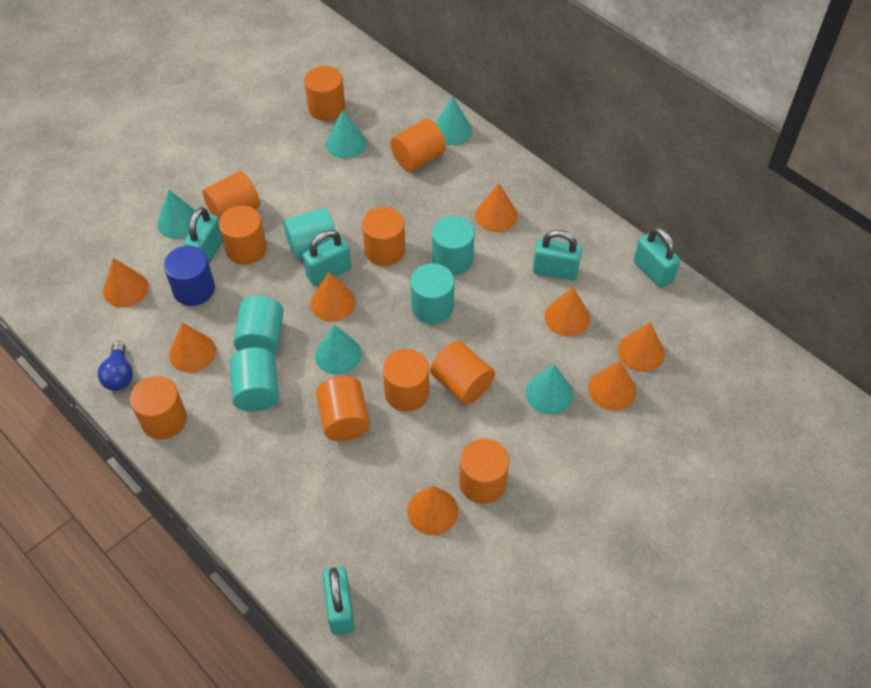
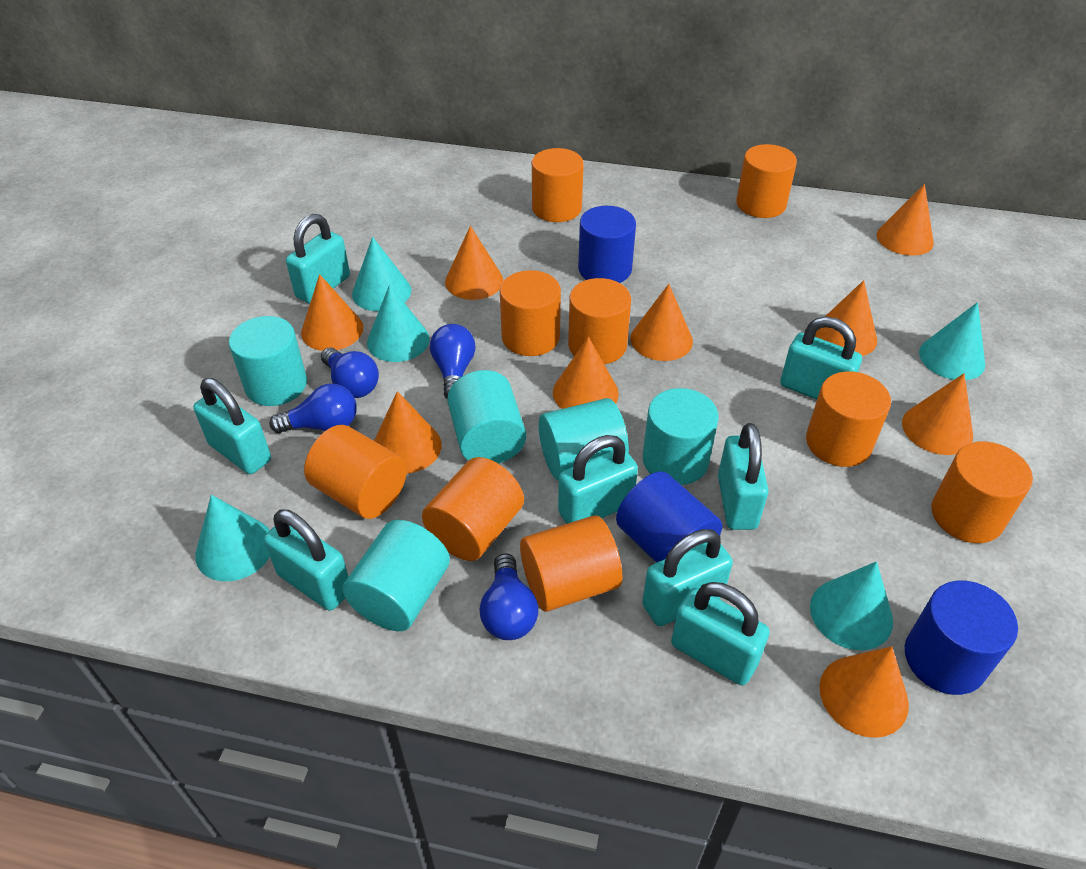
blue cylinder: [164,246,215,306] = 1 -> [578,206,636,283] [616,471,722,563] [905,581,1018,695] = 3
blue light bulb: [98,341,133,391] = 1 -> [270,384,357,433] [321,347,379,398] [430,324,476,399] [479,553,538,640] = 4
orange cone: [103,258,149,308] [169,323,216,372] [311,272,356,322] [407,486,459,535] [475,183,518,232] [545,287,590,337] [588,361,636,411] [618,322,665,372] = 8 -> [301,274,363,351] [374,391,442,474] [445,226,503,300] [553,337,619,409] [631,284,693,361] [815,280,877,356] [819,646,909,738] [877,184,934,256] [902,373,973,455] = 9
orange cylinder: [130,376,187,440] [202,171,260,219] [219,206,267,265] [304,66,345,121] [316,376,370,441] [362,207,405,266] [383,349,429,412] [390,119,446,172] [430,341,495,405] [459,439,509,504] = 10 -> [304,425,407,519] [422,457,524,561] [500,270,561,356] [520,515,622,612] [532,148,584,222] [568,278,631,364] [736,144,797,218] [806,371,891,467] [931,442,1033,543] = 9
turquoise padlock: [184,207,223,264] [303,230,352,286] [322,567,355,635] [533,230,582,280] [634,227,680,288] = 5 -> [193,378,271,474] [264,509,349,611] [286,214,350,304] [558,435,638,524] [642,529,733,626] [671,582,770,685] [718,423,769,530] [780,317,862,400] = 8

